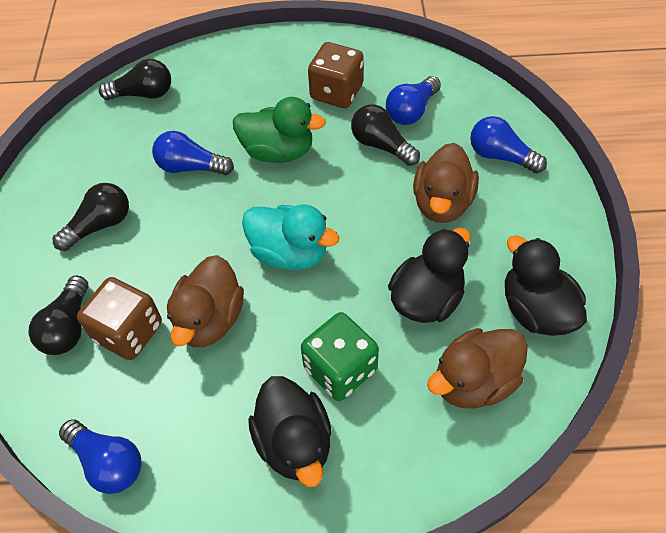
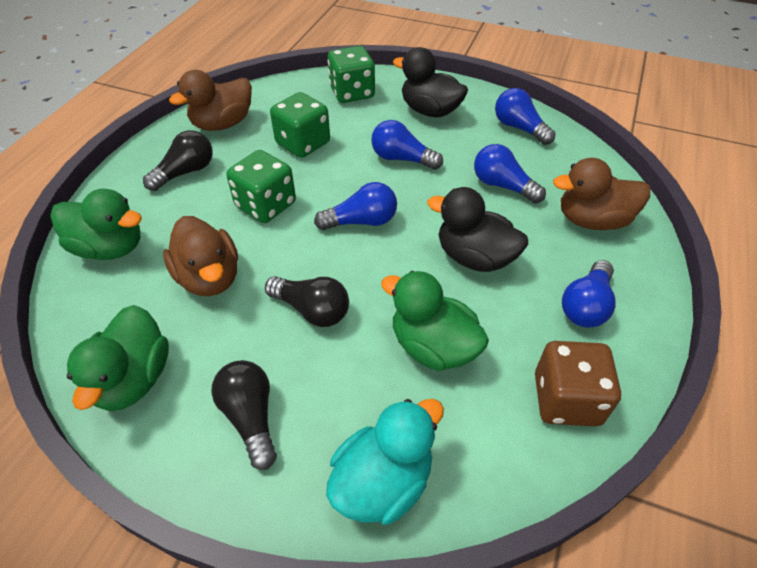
black duck: [248,376,332,487] [388,228,471,323] [505,235,587,336] = 3 -> [393,47,468,118] [427,187,528,272] = 2
black light bulb: [28,275,88,355] [52,183,129,251] [99,59,171,100] [351,104,420,166] = 4 -> [143,130,213,191] [211,360,277,470] [265,276,349,327] = 3
blue light bulb: [59,419,142,494] [152,131,234,175] [386,76,441,125] [470,116,547,173] = 4 -> [314,182,397,230] [371,120,443,170] [474,144,546,203] [495,88,555,145] [562,260,616,327] = 5
brown dice: [77,277,162,360] [308,42,364,108] = 2 -> [535,341,621,427] = 1
green dice: [301,312,379,401] = 1 -> [226,150,296,223] [270,92,330,158] [328,46,375,103] = 3
green duck: [233,97,326,163] = 1 -> [51,189,142,260] [67,305,169,411] [381,271,489,371] = 3

